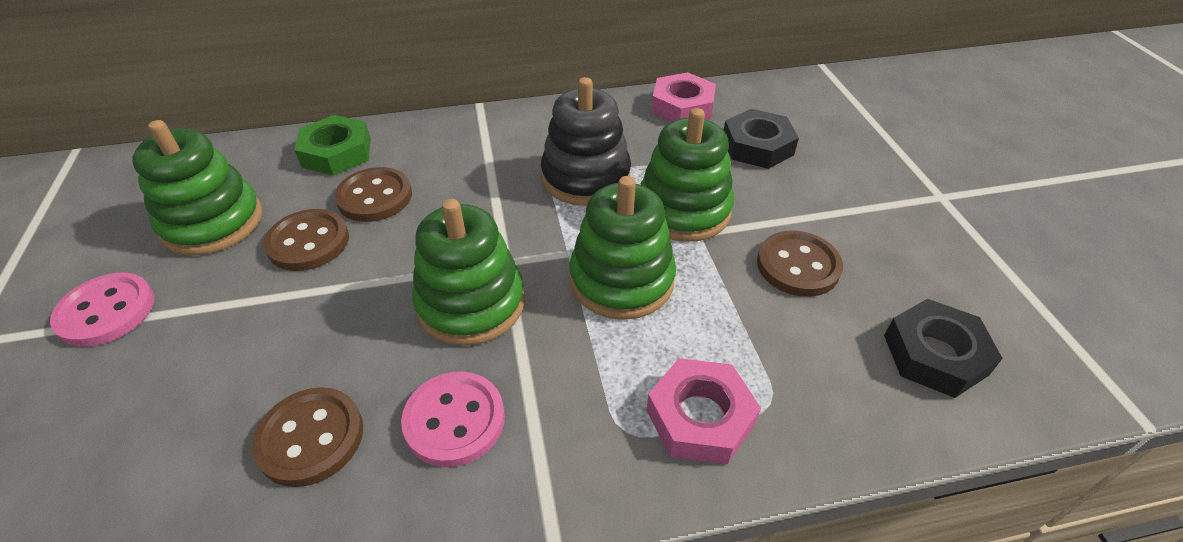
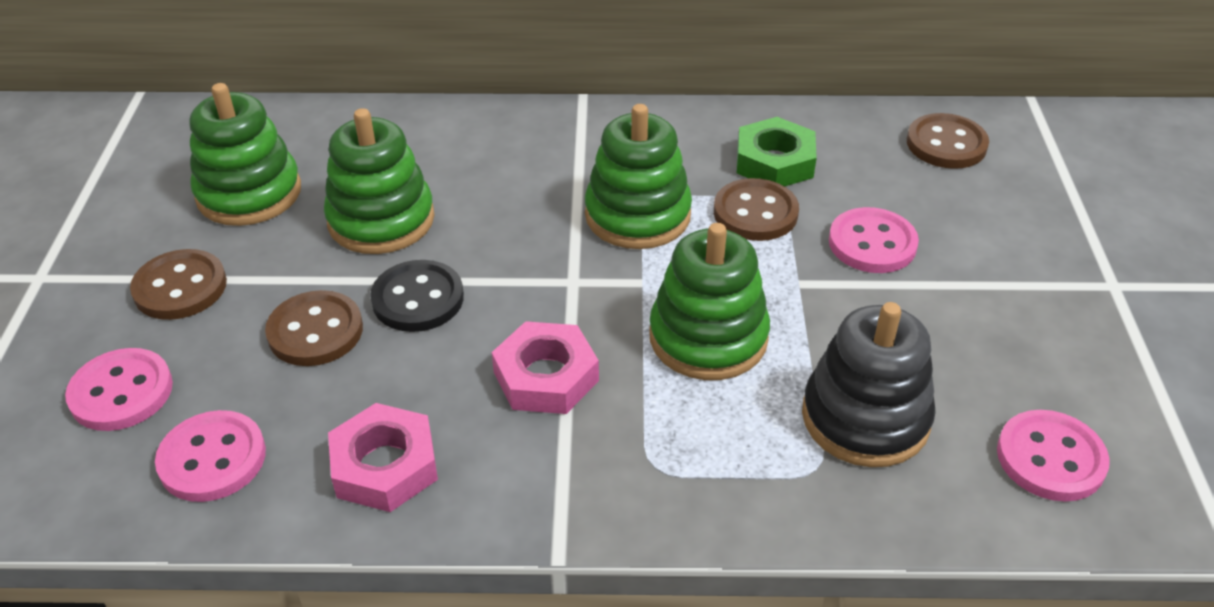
black button: none = 0 -> [370,260,464,332] = 1
black nut: [724,109,799,169] [884,299,1003,398] = 2 -> none = 0
pink button: [50,273,154,347] [401,372,505,467] = 2 -> [65,348,173,431] [155,410,266,502] [829,207,919,273] [997,410,1110,502] = 4

